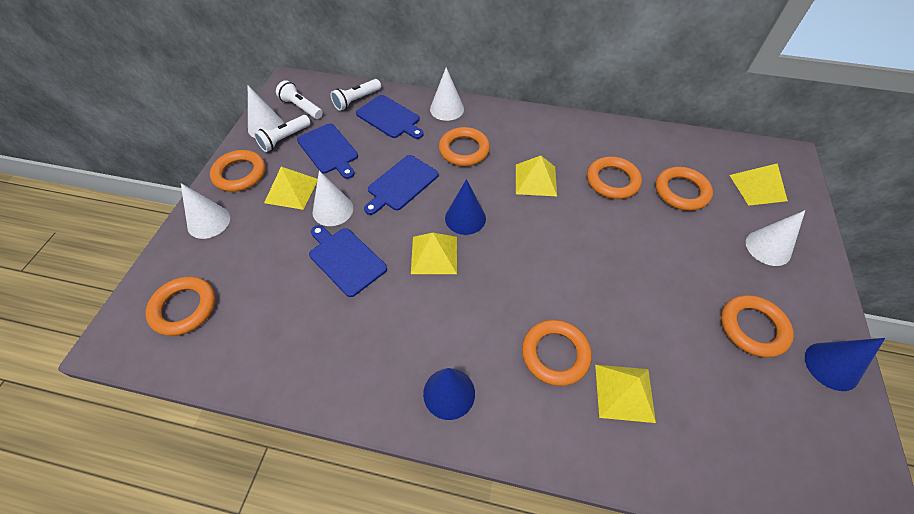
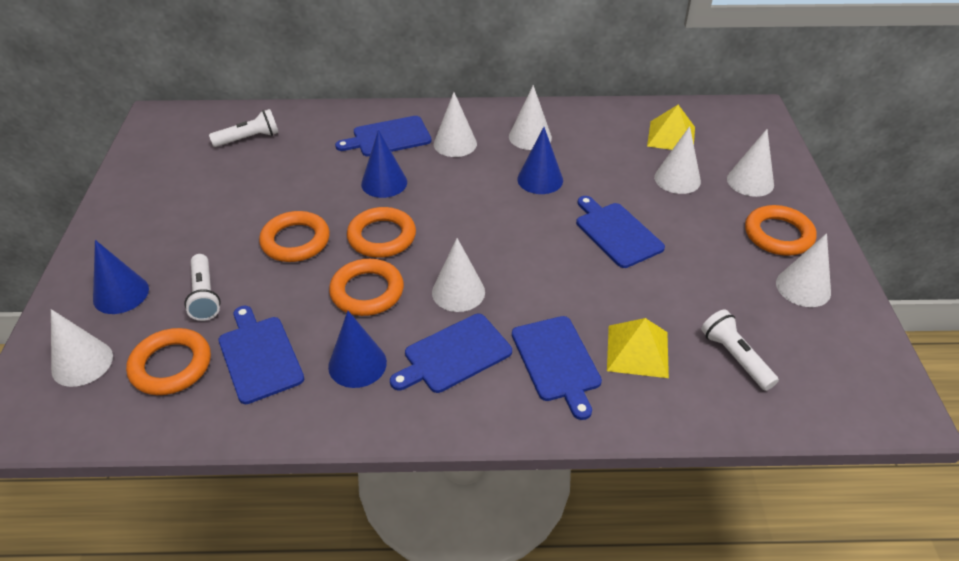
blue cone: [423,368,475,420] [445,179,486,235] [805,338,885,391] = 3 -> [93,240,149,314] [328,311,387,388] [361,130,407,198] [517,127,563,194] = 4
blue cutting board: [297,123,358,179] [309,225,387,297] [356,95,424,139] [364,155,439,215] = 4 -> [218,306,304,404] [335,116,431,156] [390,314,512,393] [512,316,602,420] [576,196,665,268] = 5
orange ring: [145,276,216,336] [210,150,266,192] [439,127,490,166] [522,320,592,386] [587,157,642,199] [655,167,713,211] [721,295,794,358] = 7 -> [126,328,211,395] [259,211,330,262] [329,259,404,316] [347,207,416,258] [745,205,817,256] = 5
white cone: [181,183,230,239] [248,86,284,138] [312,171,353,226] [430,67,464,121] [746,210,805,266] = 5 -> [51,309,113,387] [432,238,485,312] [434,92,477,157] [509,85,552,150] [654,126,701,194] [727,129,774,197] [776,233,831,307] = 7
yellow pyramid: [264,167,318,210] [411,233,457,274] [516,156,557,196] [595,365,656,423] [729,163,788,206] = 5 -> [607,318,669,378] [647,105,695,150] = 2

